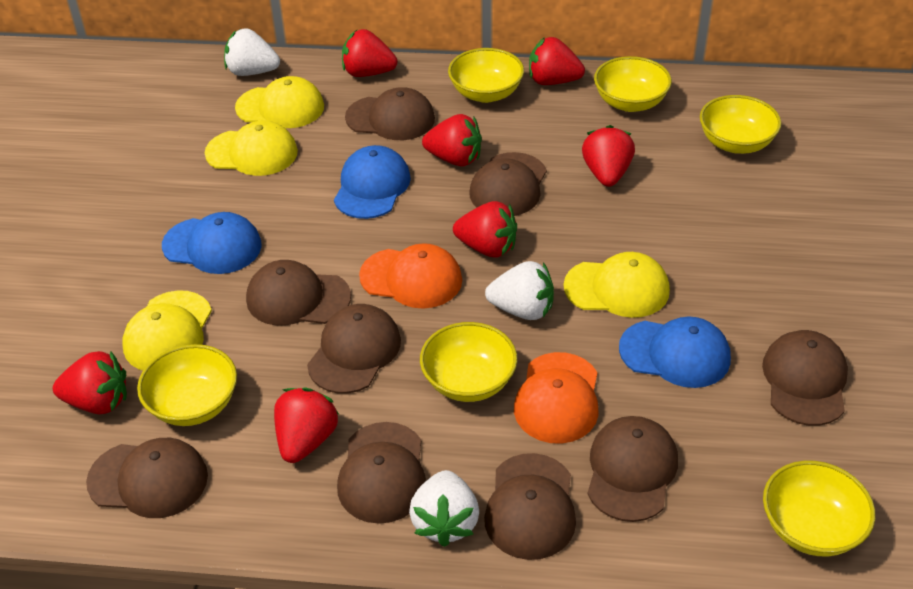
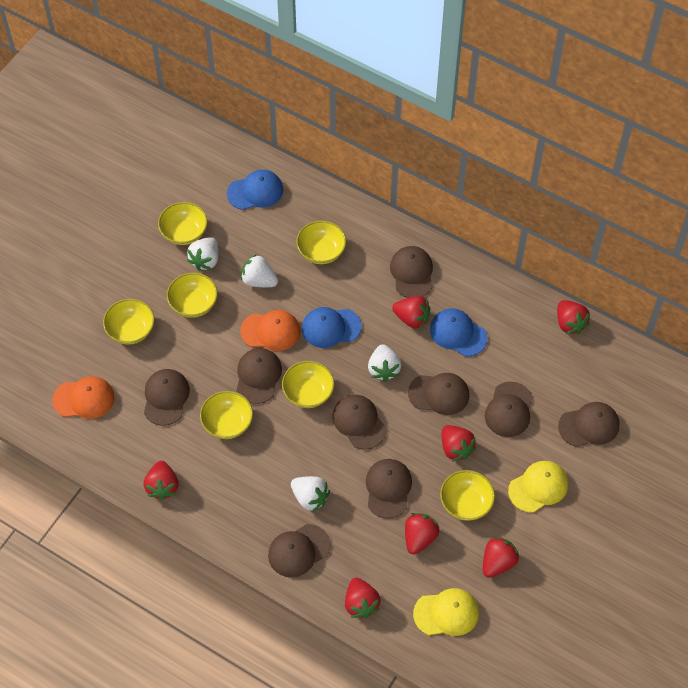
white strawberry: [224,28,280,76] [409,470,479,547] [485,261,554,320] = 3 -> [187,237,218,271] [241,254,278,287] [291,476,330,512] [368,344,401,382] = 4
yellow bowl: [137,344,237,426] [420,322,517,402] [448,48,524,103] [594,56,672,112] [700,95,781,154] [763,461,875,556] = 6 -> [103,299,155,345] [158,202,208,245] [167,273,218,318] [200,391,253,439] [282,361,334,408] [296,221,346,264] [440,470,495,521] = 7
yellow cap: [122,290,212,370] [205,121,298,176] [235,76,324,128] [564,252,670,318] = 4 -> [413,588,479,636] [508,461,568,513] = 2

